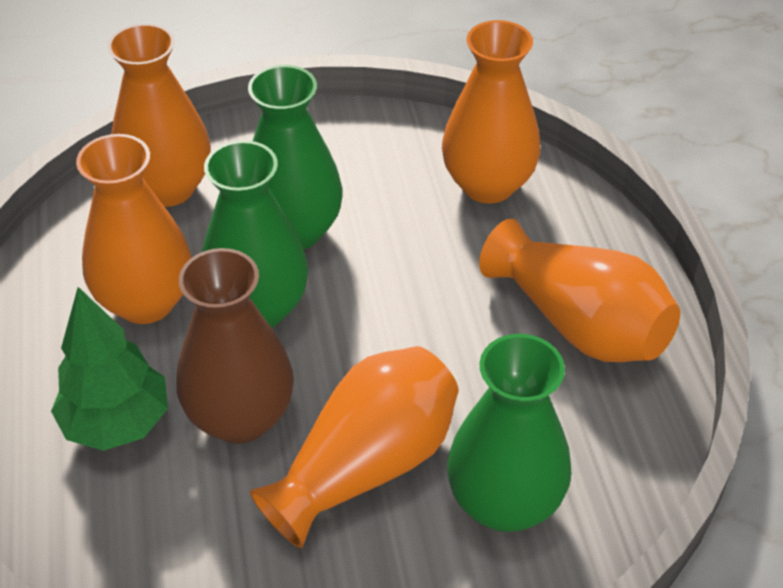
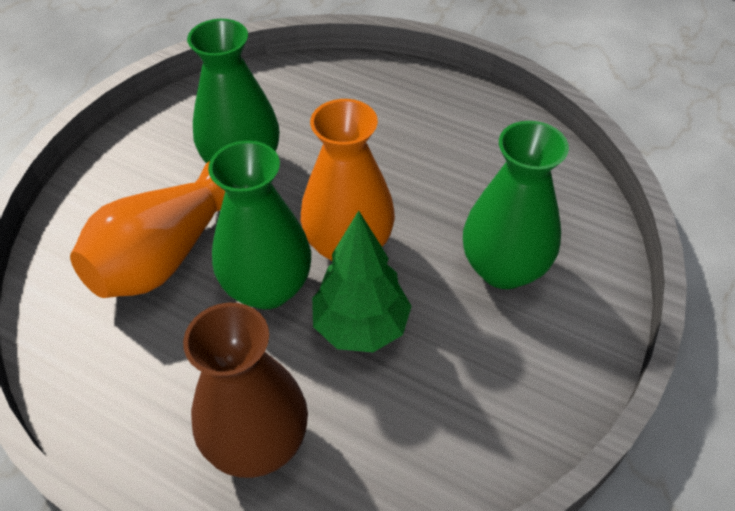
orange vase: [76,134,191,324] [107,23,211,207] [250,346,459,548] [442,20,540,203] [479,219,680,362] = 5 -> [70,161,225,298] [301,99,395,261] = 2

